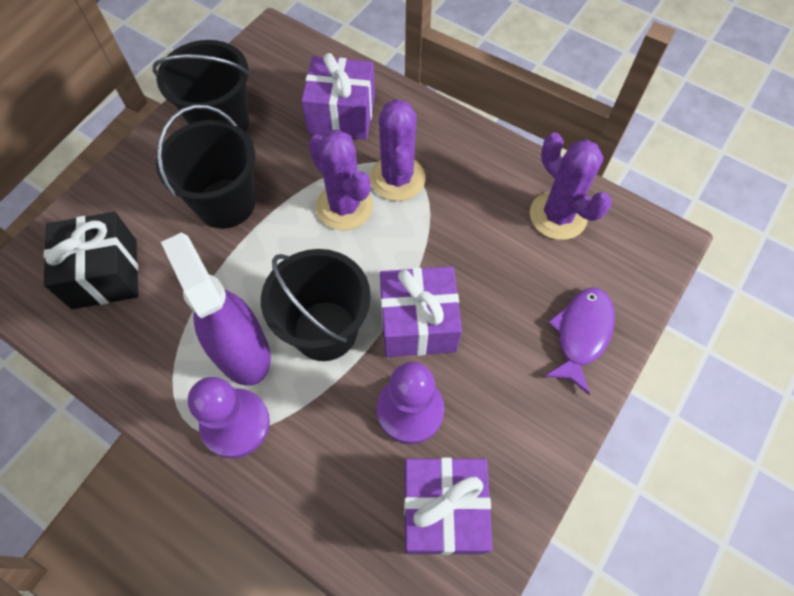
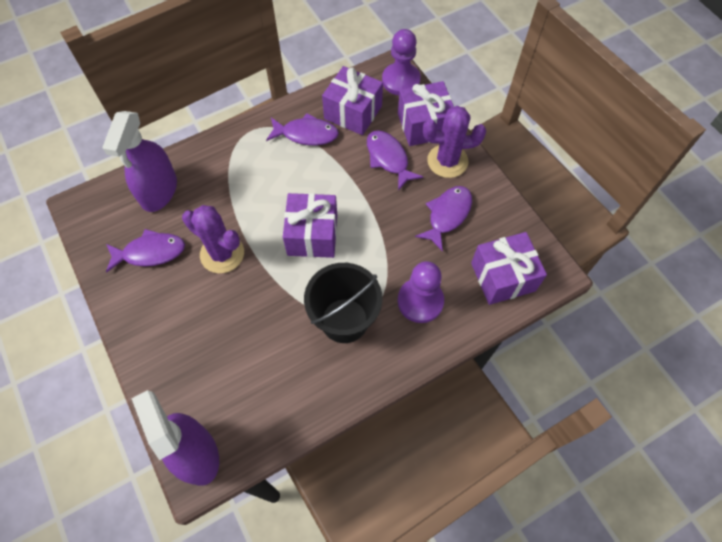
black bucket: [153,40,250,132] [156,105,255,229] [261,249,371,361] = 3 -> [304,263,382,343] = 1
black gift: [44,212,138,309] = 1 -> none = 0
purple cactus: [308,129,373,230] [370,99,426,201] [530,132,612,240] = 3 -> [182,205,244,273] [423,106,486,178] = 2
purple fish: [544,287,615,395] = 1 -> [106,229,185,272] [266,113,339,145] [367,130,423,190] [415,186,472,251] = 4
purple gift: [301,53,375,140] [380,266,462,357] [404,458,493,555] = 3 -> [283,193,337,258] [322,66,383,135] [398,81,454,146] [471,232,547,305] = 4
purple spray bottle: [161,232,271,386] = 1 -> [102,111,177,212] [131,390,219,486] = 2

